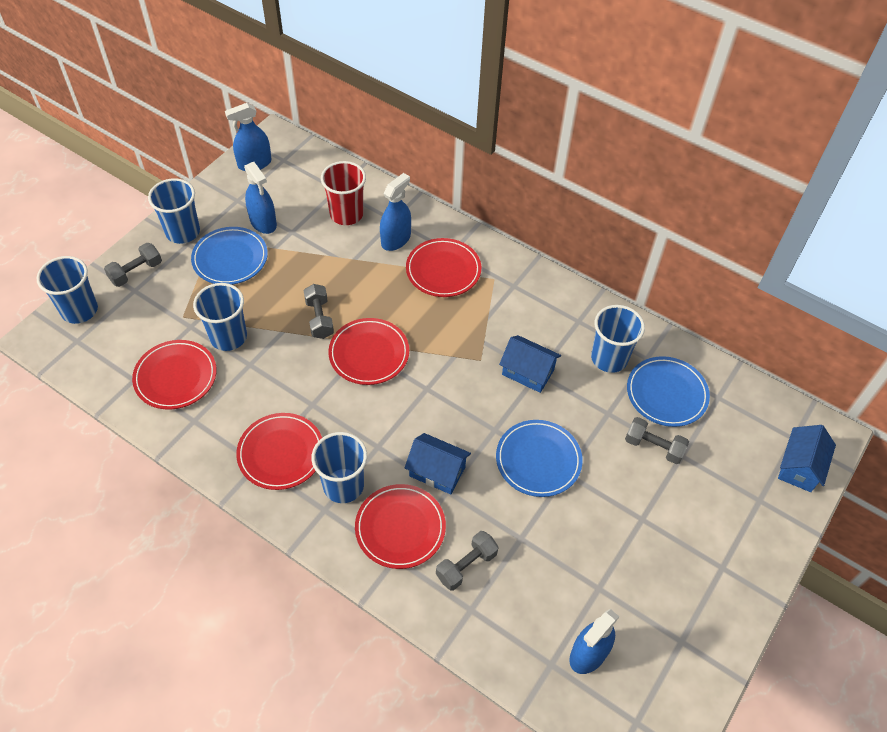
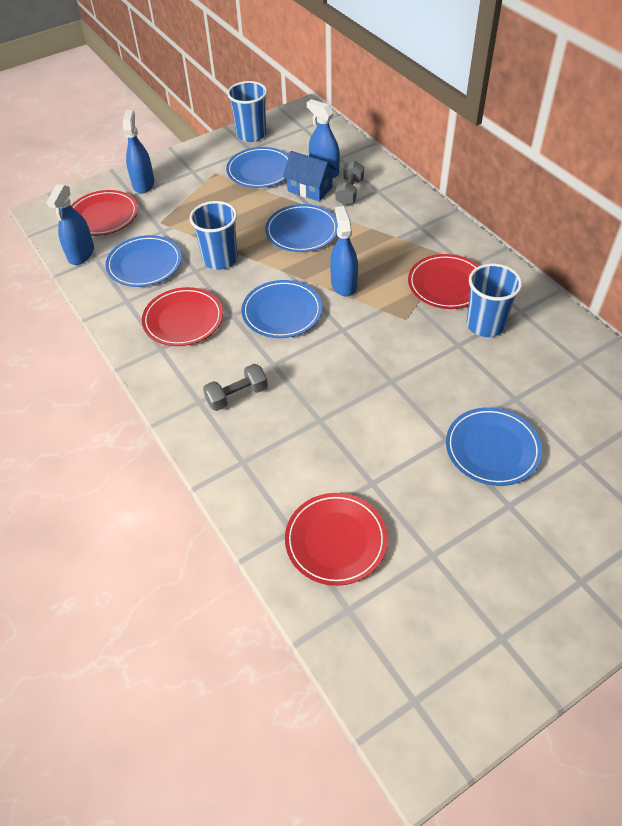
blue cup: [37,256,98,324] [148,178,200,244] [193,283,247,351] [311,432,367,503] [591,305,645,373] = 5 -> [189,201,238,270] [227,81,267,142] [466,263,522,337] = 3
blue house: [405,433,471,494] [499,335,561,393] [778,425,836,492] = 3 -> [283,151,336,202] = 1
blue plate: [191,227,268,285] [496,420,583,497] [627,356,710,427] = 3 -> [105,235,182,287] [226,147,289,188] [242,280,322,338] [265,204,338,252] [446,407,542,486] = 5
grey dumbbell: [104,243,162,287] [303,284,334,339] [436,531,498,590] [625,417,689,464] = 4 -> [203,364,268,411] [335,161,364,206] = 2
red cup: [321,161,366,225] = 1 -> none = 0
red plate: [132,340,217,410] [236,413,322,490] [328,318,409,385] [355,484,446,569] [406,238,481,297] = 5 -> [71,190,138,236] [142,287,223,346] [285,493,387,586] [408,254,479,309] = 4

